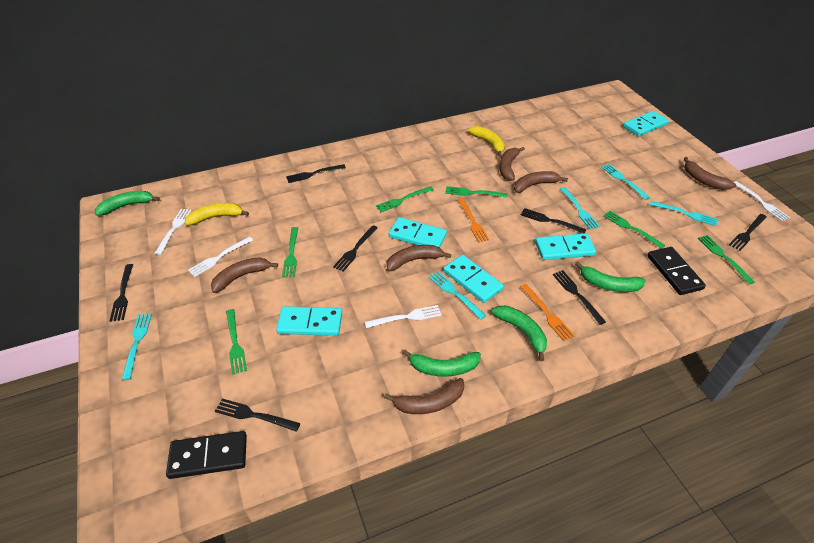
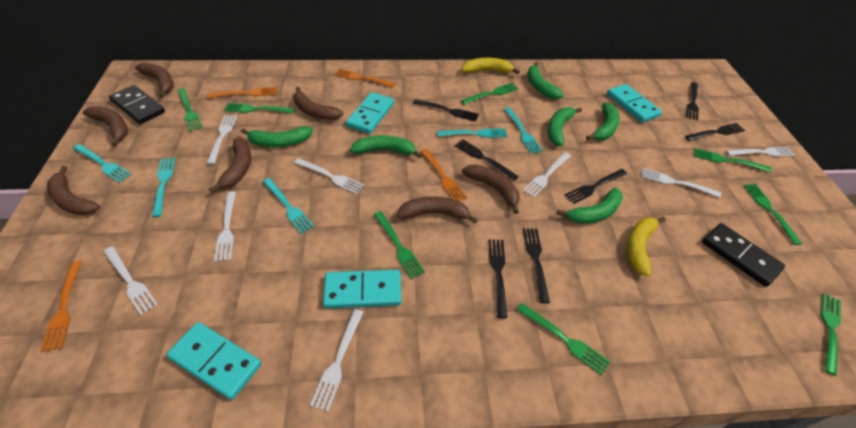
brown banana: [211,257,278,293] [384,378,464,414] [386,245,451,272] [499,147,525,181] [514,171,568,193] [684,157,736,190] = 6 -> [47,166,100,215] [83,106,128,146] [135,62,174,98] [209,138,251,193] [293,87,343,120] [397,197,477,223] [462,164,520,214] = 7
green banana: [95,191,160,216] [403,350,481,377] [492,306,547,361] [575,261,646,292] = 4 -> [241,126,313,147] [350,135,422,158] [528,62,564,99] [548,107,582,146] [557,188,623,224] [586,103,620,140] = 6
green fork: [226,309,247,375] [282,227,298,278] [376,186,434,212] [445,186,508,198] [603,211,666,249] [698,235,755,284] = 6 -> [178,88,202,131] [224,103,295,113] [374,211,425,279] [461,83,518,104] [517,303,610,375] [694,148,772,172] [743,184,802,245] [821,293,841,376] = 8
orange fork: [457,198,489,243] [520,284,575,341] = 2 -> [41,261,82,352] [207,87,277,98] [335,69,396,88] [421,149,467,201] = 4
turquoise domino: [276,306,342,336] [389,217,447,248] [443,255,504,303] [535,233,596,260] [623,111,669,136] = 5 -> [166,322,261,400] [323,270,402,309] [346,92,394,134] [607,84,662,122] = 4
white fork: [154,209,192,255] [188,237,253,277] [365,305,442,328] [734,181,790,221] = 4 -> [104,247,158,315] [206,115,237,165] [214,192,236,262] [294,158,364,194] [310,309,364,411] [523,152,571,198] [641,168,721,198] [726,147,795,157] = 8

